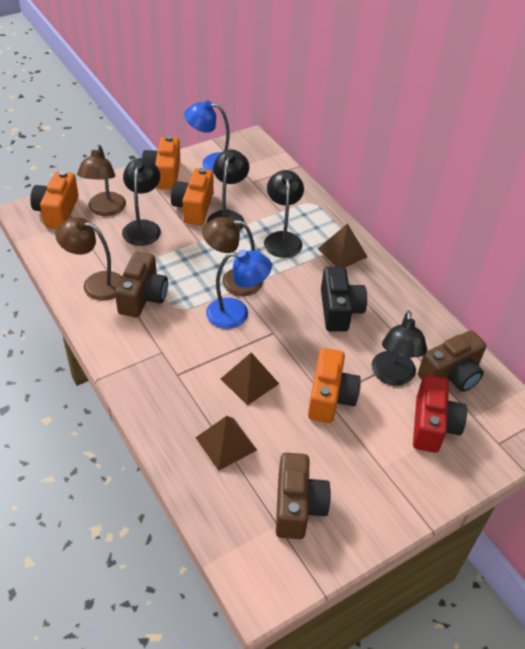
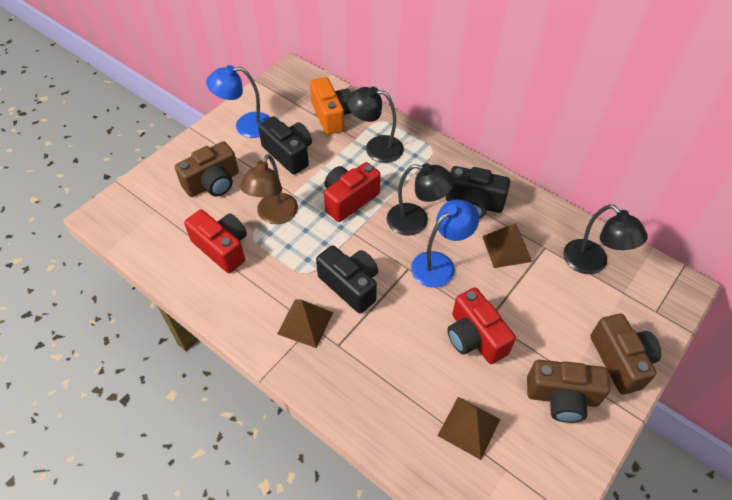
black camera: [321,267,367,332] = 1 -> [258,117,312,175] [316,245,378,313] [446,166,510,219] = 3
black lamp: [122,158,161,246] [207,149,249,231] [264,170,304,258] [371,310,427,386] = 4 -> [347,87,404,163] [387,163,455,236] [563,204,648,274] = 3
brown lamp: [55,217,122,301] [77,145,126,216] [202,216,263,296] = 3 -> [240,154,298,224] = 1
orange camera: [30,170,79,229] [142,135,180,190] [171,168,214,225] [308,348,361,423] = 4 -> [310,77,352,135] = 1
red camera: [413,375,467,453] = 1 -> [184,210,247,273] [324,162,381,222] [447,287,516,364] = 3

